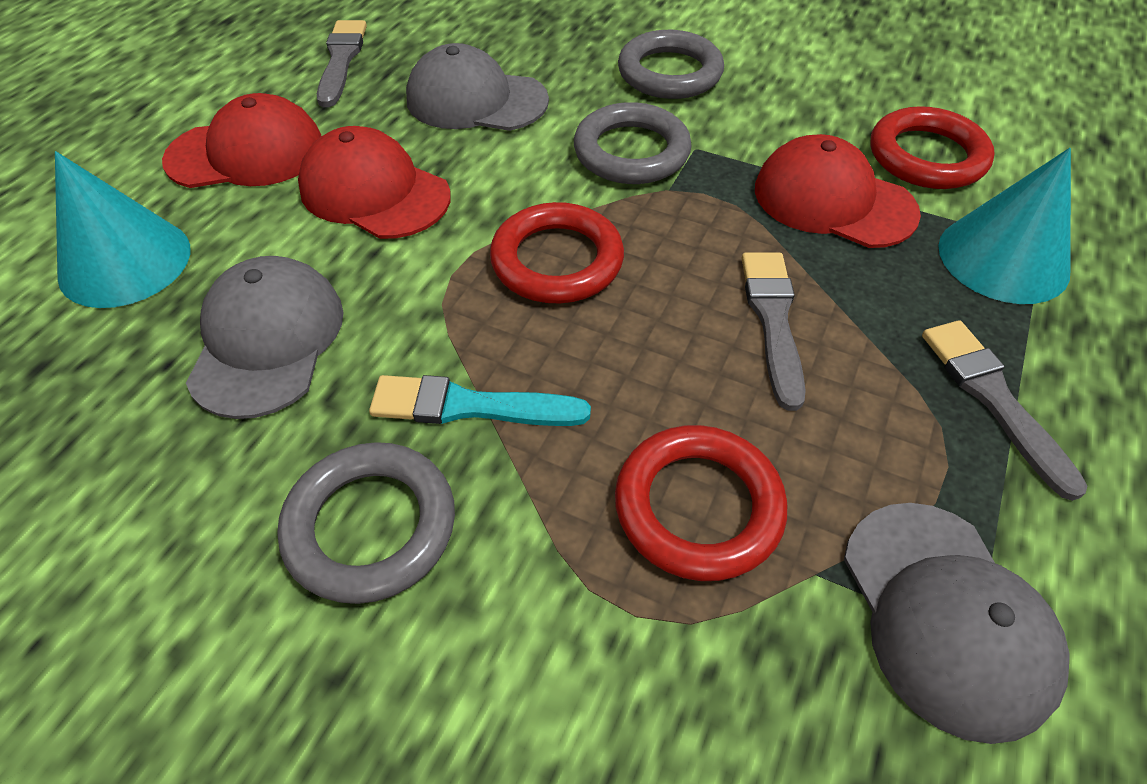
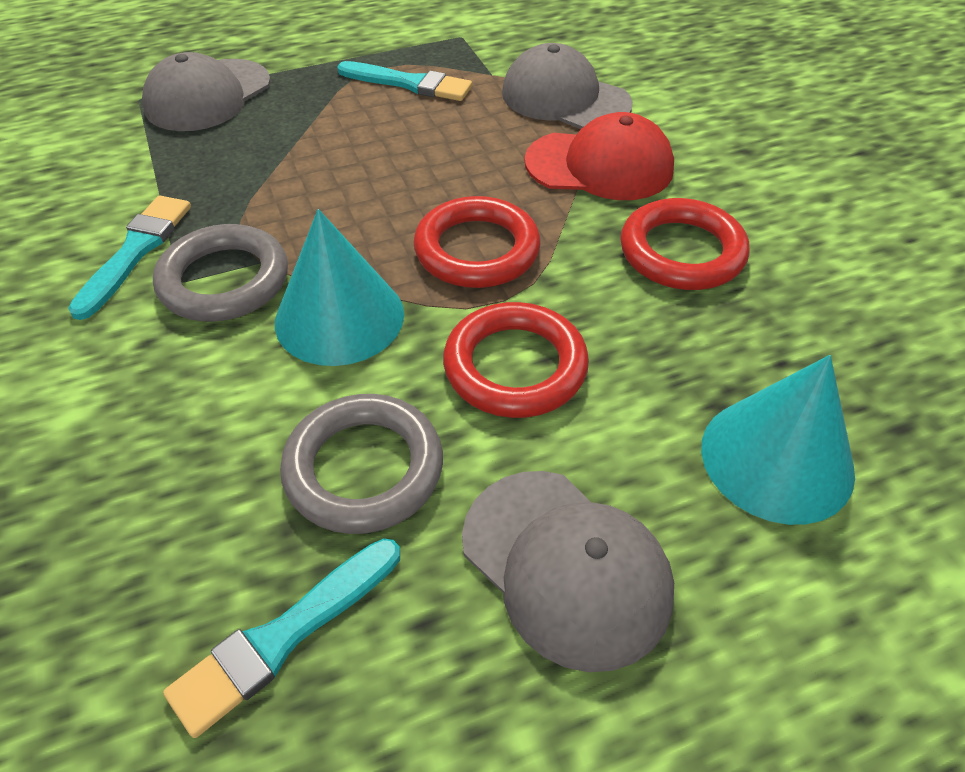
grey brush: [317,20,367,107] [741,253,806,411] [922,320,1087,501] = 3 -> none = 0
grey ring: [277,442,455,604] [574,102,692,184] [618,30,724,99] = 3 -> [153,224,288,321] [280,394,443,534] = 2
red cap: [162,93,321,188] [298,126,451,239] [755,134,921,248] = 3 -> [524,112,674,200] = 1
turquoise brush: [369,375,591,426] = 1 -> [68,195,191,320] [163,538,400,738] [337,61,472,101] = 3

